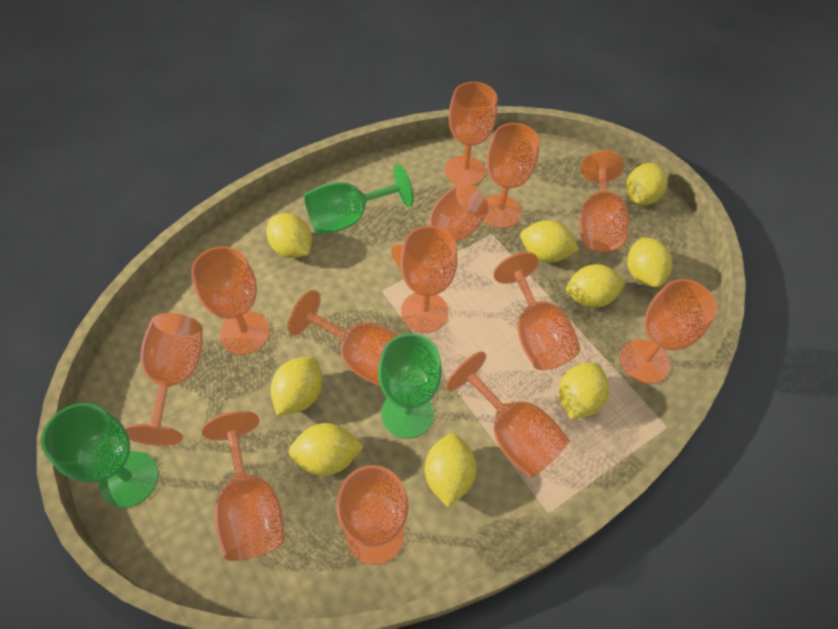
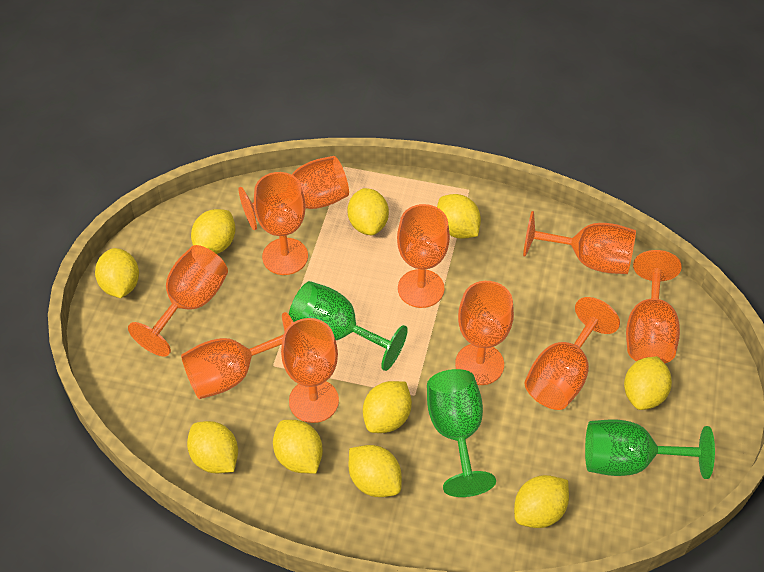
orange goblet: [124,313,203,446] [191,246,270,355] [202,411,285,561] [287,290,399,386] [336,465,409,565] [392,183,489,269] [400,226,457,333] [445,82,497,186] [446,351,570,478] [483,123,540,228] [493,252,580,370] [579,150,629,252] [620,279,717,384] = 13 -> [128,245,228,357] [181,312,293,399] [238,156,349,230] [254,172,308,275] [281,318,339,423] [397,204,450,308] [455,281,514,385] [523,211,636,274] [525,297,620,410] [626,250,682,363] = 10
yellow lemon: [266,213,312,258] [271,357,323,416] [289,423,364,476] [425,433,477,507] [520,220,579,262] [559,362,609,419] [566,264,626,308] [626,163,668,205] [627,237,673,287] = 9 -> [95,248,139,298] [187,421,238,473] [191,209,236,254] [273,420,323,474] [347,188,389,235] [349,445,402,497] [363,381,412,433] [437,194,481,239] [514,475,569,528] [624,356,672,410] = 10

